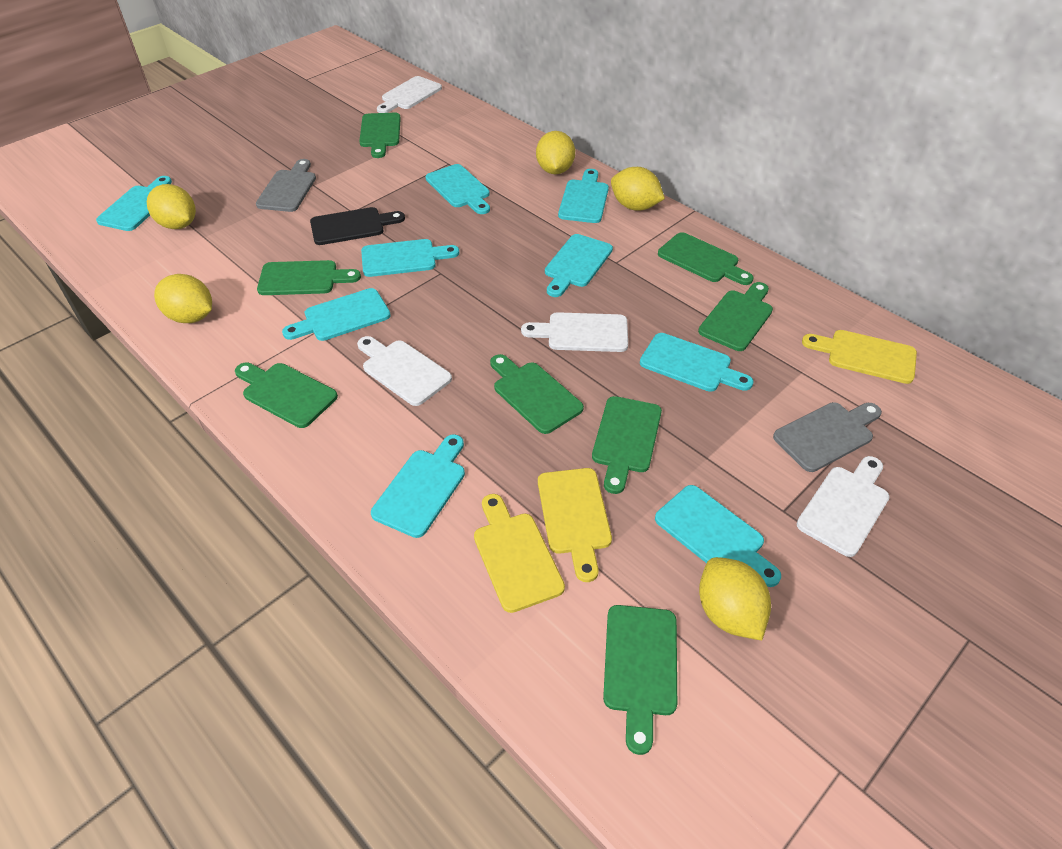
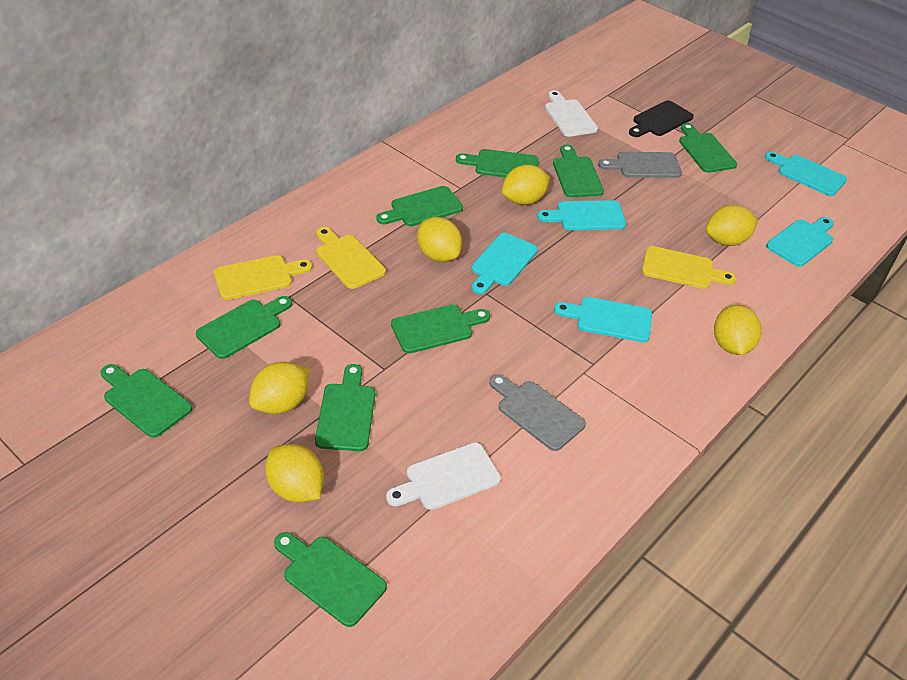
green cutting board: [235,363,338,428] [257,260,361,295] [359,113,401,158] [490,354,584,434] [592,396,662,494] [603,605,677,755] [658,232,754,285] [698,282,773,351] = 8 -> [101,364,192,438] [196,296,292,359] [274,532,387,627] [315,364,375,451] [376,186,463,226] [391,304,490,353] [456,149,539,178] [553,145,604,197] [679,123,737,173] = 9
turquoise cutting board: [96,176,172,231] [282,288,391,341] [361,239,459,277] [371,434,465,538] [426,164,490,214] [545,234,613,297] [558,169,609,223] [640,333,754,392] [655,485,781,587] = 9 -> [471,233,538,294] [537,200,626,230] [554,297,652,342] [765,152,847,196] [766,217,834,267] = 5
white cutting board: [357,336,452,406] [377,76,442,113] [521,312,628,352] [797,456,890,557] = 4 -> [386,442,501,510] [545,90,598,137] = 2
yellow lemon: [147,184,196,229] [154,274,212,323] [536,131,575,174] [611,167,665,211] [699,557,771,640] = 5 -> [249,362,310,414] [265,444,324,502] [417,217,462,262] [502,165,550,205] [706,205,758,246] [714,305,761,355] = 6

